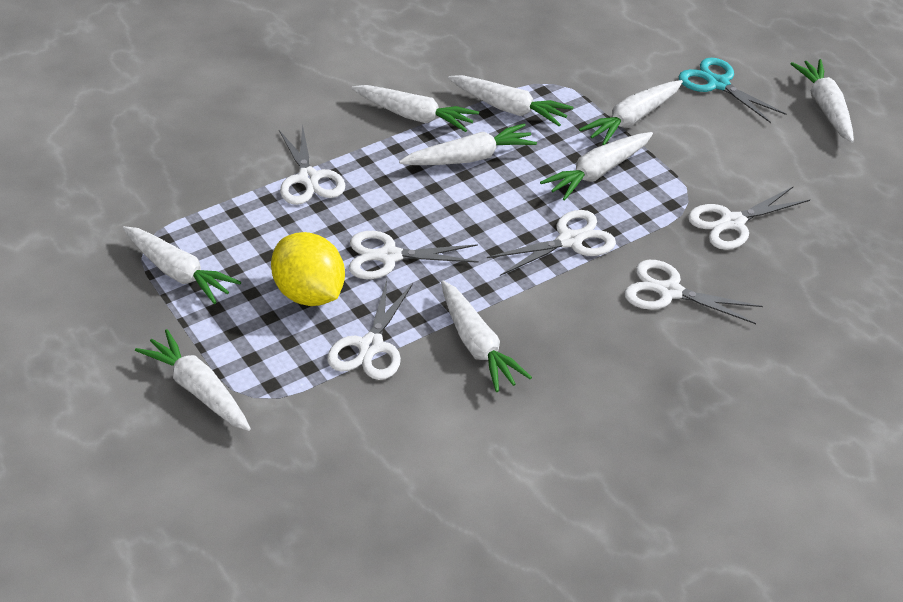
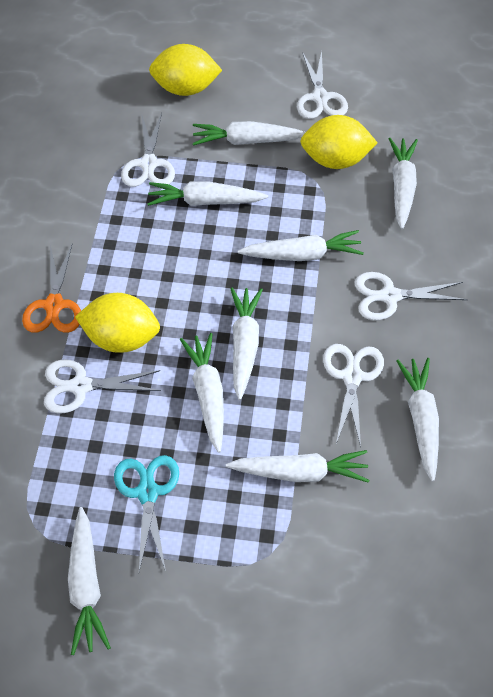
orange scissors: none = 0 -> [22,245,81,333] = 1
white scissors: [279,124,345,205] [327,280,413,380] [349,231,479,279] [487,210,616,276] [624,260,763,324] [688,186,810,250] = 6 -> [44,359,161,413] [121,113,175,187] [297,51,348,119] [323,344,384,447] [355,272,468,320] = 5
yellow lemon: [271,232,345,306] = 1 -> [75,293,160,353] [149,44,222,96] [300,115,378,169] = 3

